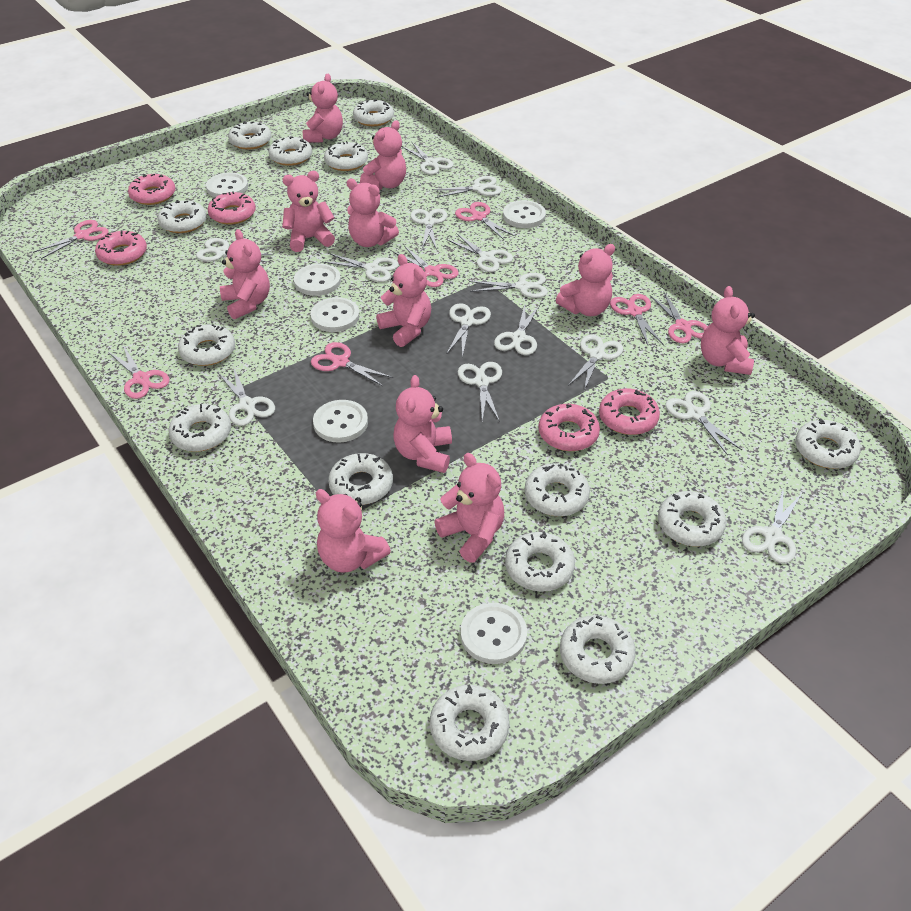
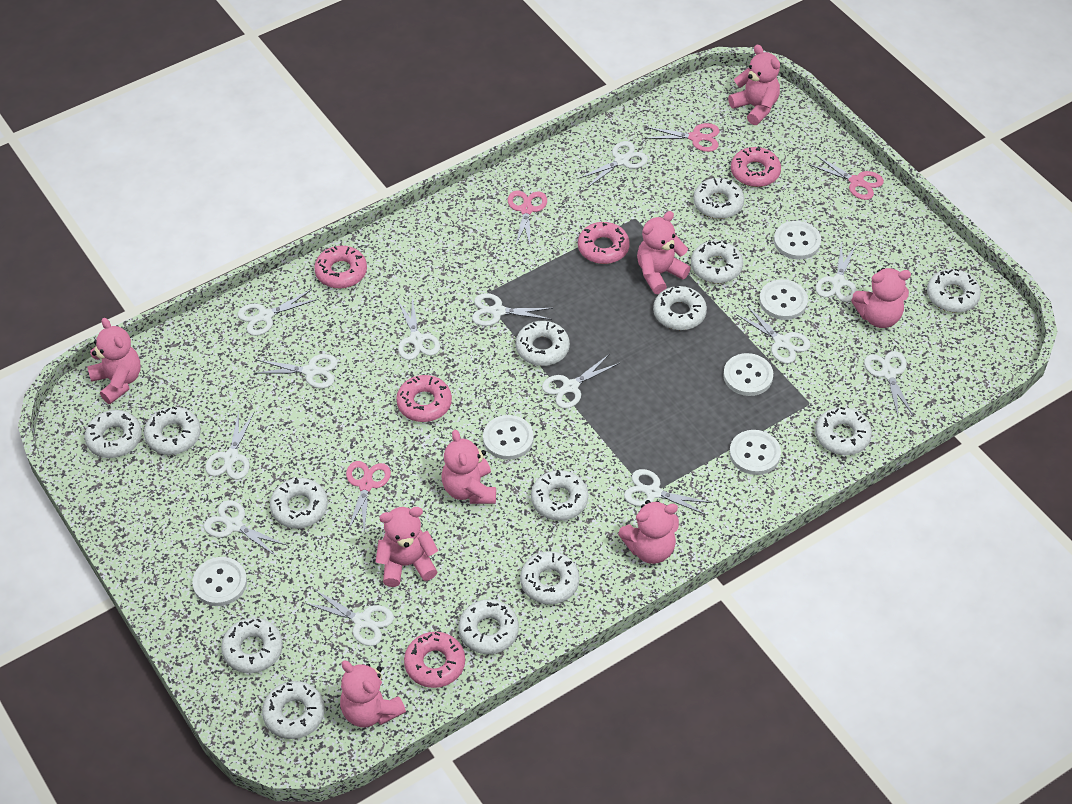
pink scissors: [33,220,109,259] [108,345,170,399] [311,342,393,386] [393,246,459,287] [455,202,515,240] [610,294,663,345] [650,292,708,343] = 7 -> [346,461,391,533] [508,190,547,247] [645,123,720,152] [808,155,884,200] = 4
pink teddy bear: [220,229,270,319] [282,171,335,252] [303,74,343,142] [316,489,391,573] [347,179,399,247] [360,120,406,190] [376,254,431,347] [394,375,452,473] [435,453,504,563] [556,244,615,316] [701,286,755,375] = 11 -> [87,318,141,404] [340,661,406,728] [375,507,438,587] [441,430,496,504] [618,500,679,564] [637,211,691,294] [728,45,780,125] [851,268,911,328] = 8
white scissors: [196,238,273,262] [217,367,275,426] [323,253,399,282] [402,142,453,175] [410,209,447,250] [432,176,502,198] [446,233,513,272] [446,303,491,358] [458,362,502,422] [469,273,548,298] [494,305,540,355] [568,334,623,391] [665,391,742,455] [742,487,802,564] = 14 -> [204,500,288,558] [205,411,255,480] [238,289,319,336] [254,354,338,388] [305,589,394,646] [397,296,440,360] [472,293,553,326] [542,354,620,408] [577,141,648,188] [624,469,712,515] [736,306,811,364] [815,242,857,302] [864,351,914,417] = 13

